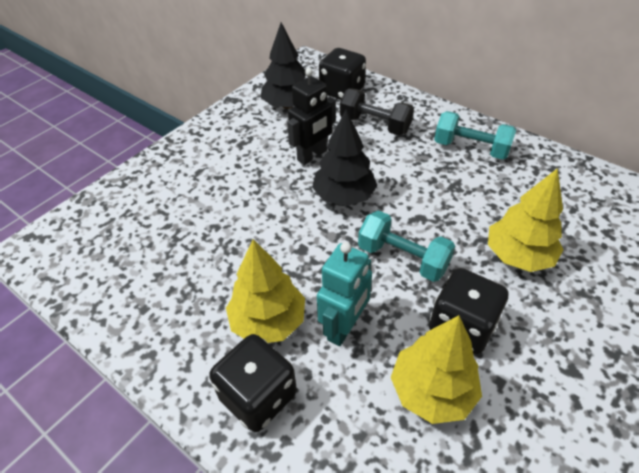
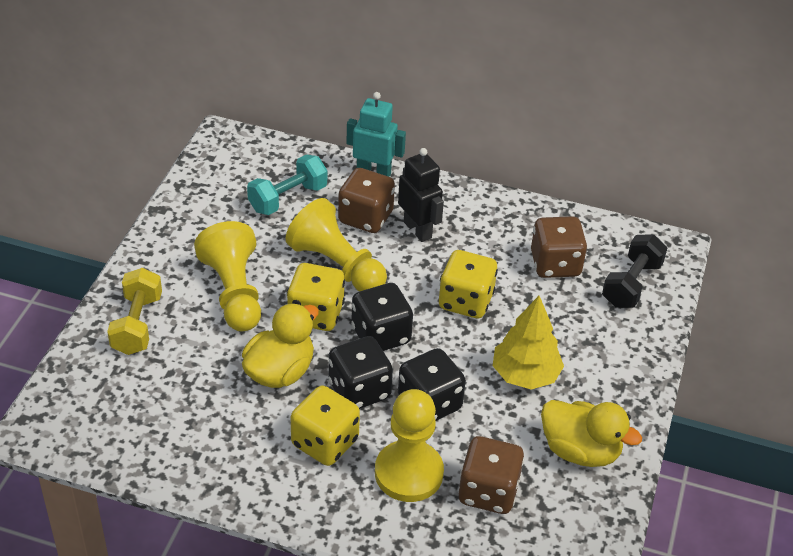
black tree: [261,22,305,109] [312,109,377,206] = 2 -> none = 0
brown dice: none = 0 -> [338,168,395,233] [459,436,524,514] [531,216,587,278] = 3
turquoise dumbbell: [358,210,455,282] [434,111,516,159] = 2 -> [247,155,327,215] = 1
yellow dice: none = 0 -> [287,263,345,331] [291,385,360,466] [439,250,498,318] = 3
yellow duck: none = 0 -> [242,303,319,388] [541,400,642,467] = 2
yellow dumbbell: none = 0 -> [107,268,162,355] = 1
yellow pawn: none = 0 -> [194,221,261,331] [285,198,387,291] [375,389,444,502] = 3
yellow tree: [226,239,305,343] [391,315,482,424] [488,168,564,272] = 3 -> [493,296,564,389] = 1

